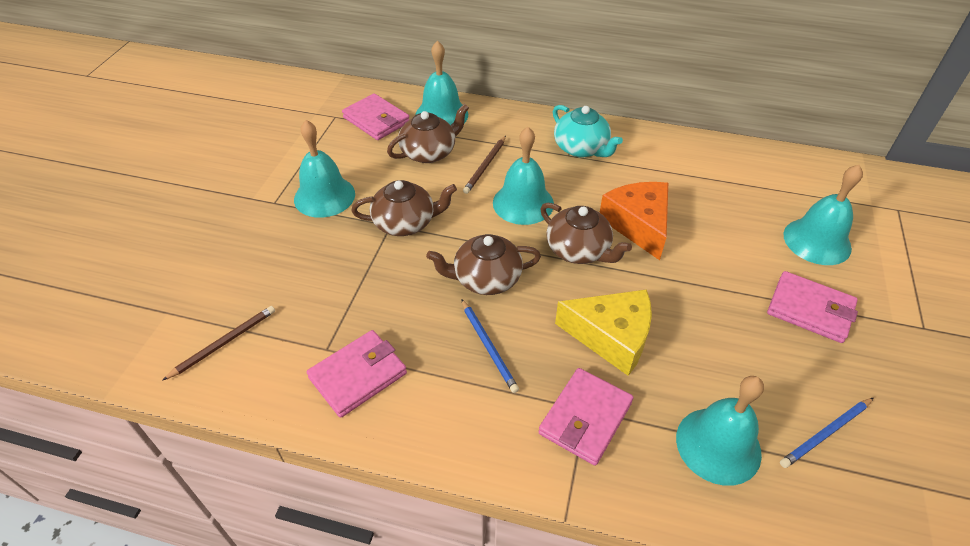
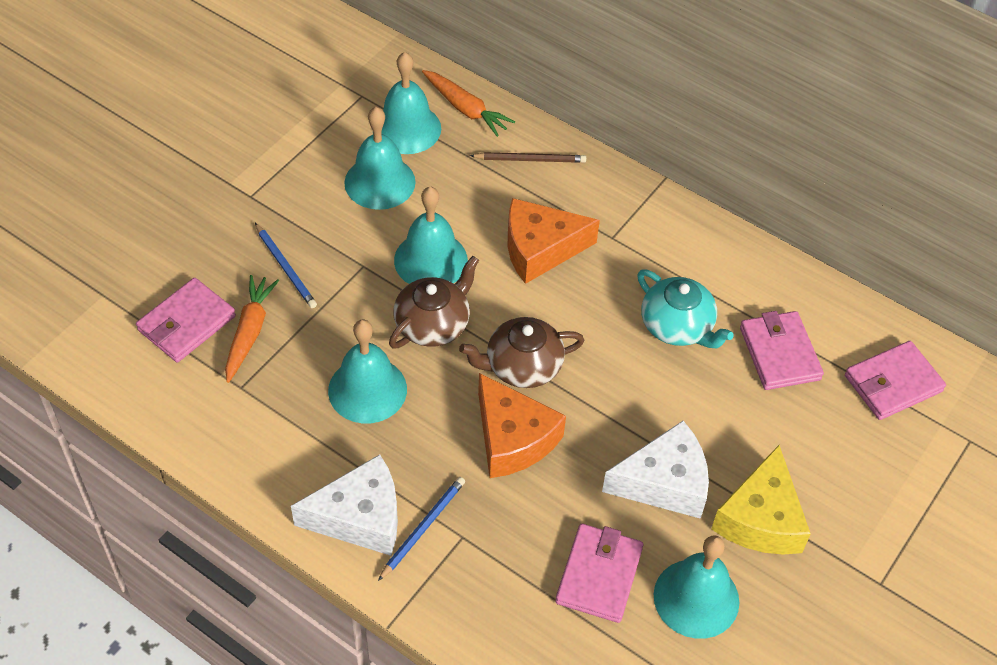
brown pencil: [162,306,275,381] [463,136,506,194] = 2 -> [469,152,586,163] = 1
brown teapot: [351,180,457,236] [387,104,469,163] [426,234,541,295] [540,203,632,264] = 4 -> [389,256,479,349] [459,317,585,388] = 2
orange carrot: none = 0 -> [225,275,279,383] [422,70,515,137] = 2
orange cheese: [600,182,668,260] = 1 -> [478,373,566,478] [508,198,600,284] = 2
white cheese: none = 0 -> [291,454,398,556] [602,421,709,519] = 2

